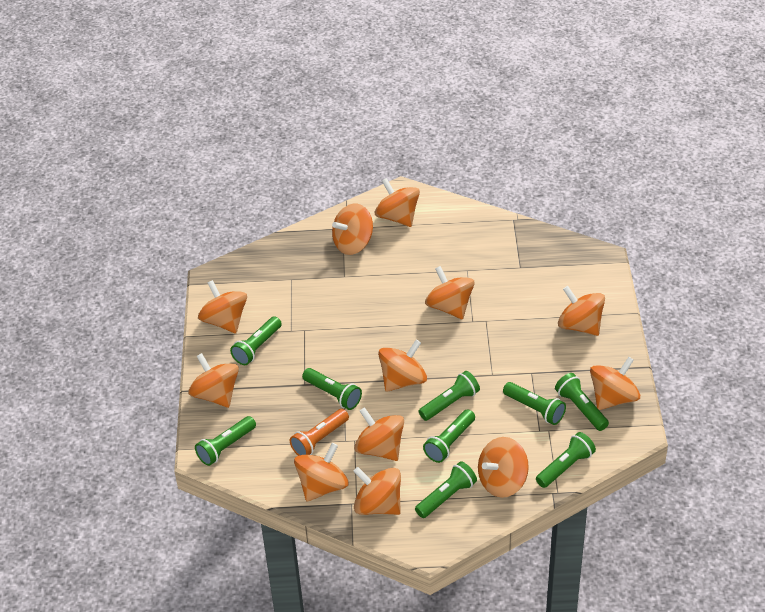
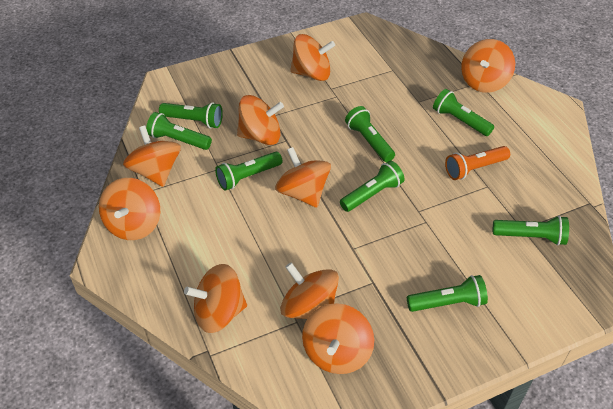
green flashlight: [195,416,256,466] [230,316,282,365] [302,368,362,410] [415,461,477,518] [419,371,480,421] [423,409,475,463] [503,382,566,425] [536,432,596,488] [555,373,609,431] = 9 -> [146,112,212,150] [159,102,223,128] [215,152,282,191] [340,161,405,212] [345,106,395,162] [407,275,488,312] [433,89,494,136] [493,216,569,245] = 8
orange spinning top: [188,353,239,408] [198,280,247,333] [294,443,349,501] [332,203,373,255] [353,467,401,515] [354,407,404,461] [375,178,420,227] [378,340,427,392] [425,266,475,320] [478,437,529,498] [558,286,605,336] [590,357,640,410] = 12 -> [99,178,160,240] [123,125,181,187] [184,264,247,333] [237,95,284,145] [275,147,331,208] [280,262,339,319] [290,34,335,81] [302,303,374,374] [461,39,515,93] = 9

